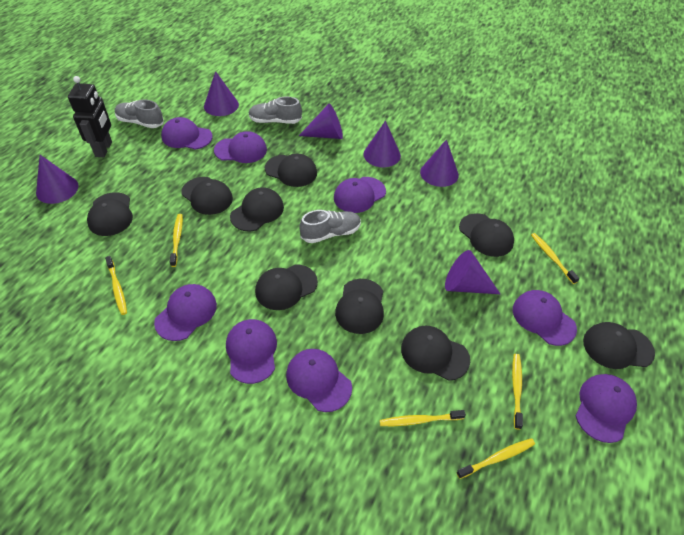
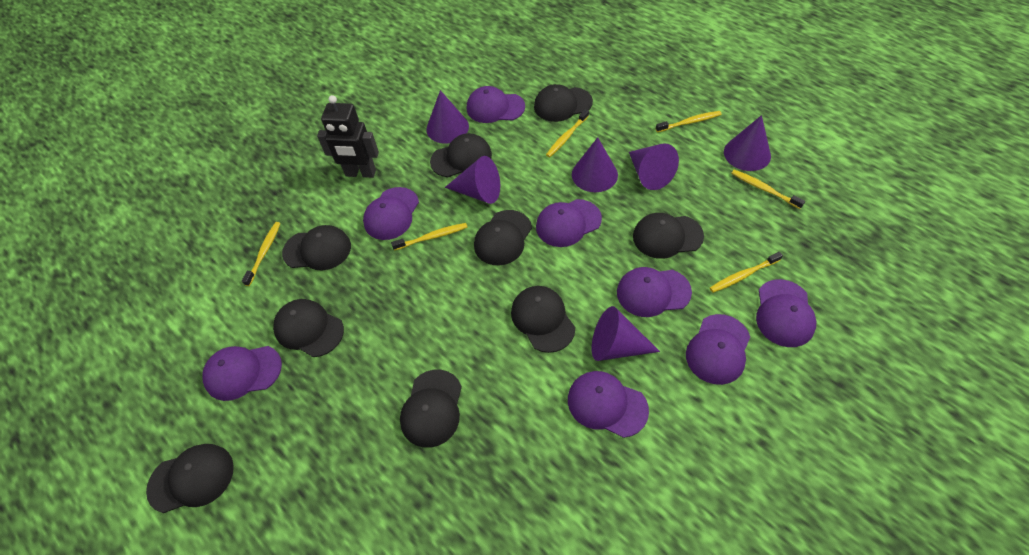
grey shoe: [115,100,164,128] [249,97,302,124] [299,210,361,243] = 3 -> none = 0

